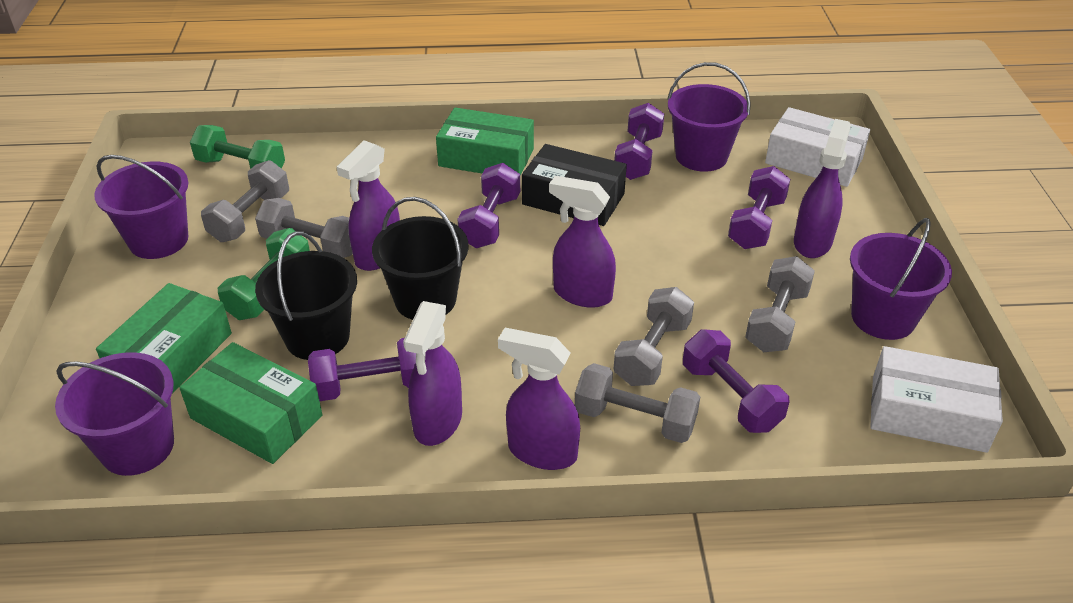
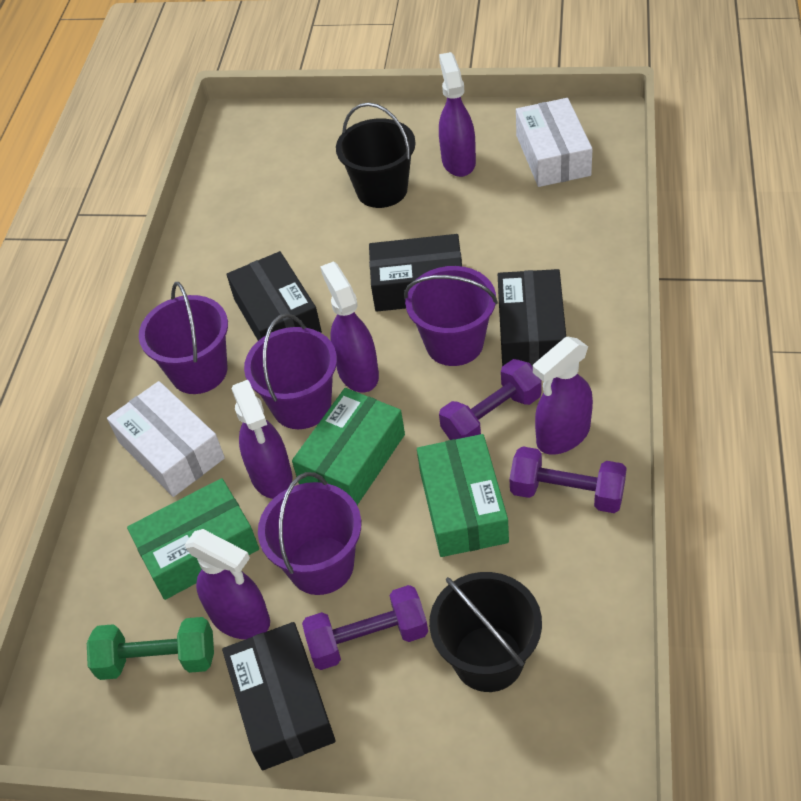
black box: [522,144,627,226] = 1 -> [222,622,336,771] [226,251,322,341] [369,234,462,312] [498,269,566,367] = 4
green dumbbell: [190,125,285,169] [218,228,310,320] = 2 -> [87,617,214,680] = 1
grey dumbbell: [201,160,289,242] [255,198,353,258] [575,363,700,443] [614,287,694,386] [745,256,815,352] = 5 -> none = 0
purple dumbbell: [308,338,416,401] [457,163,520,248] [614,103,664,180] [683,329,790,433] [728,166,790,249] = 5 -> [302,585,428,670] [439,359,542,440] [510,446,627,513] = 3

